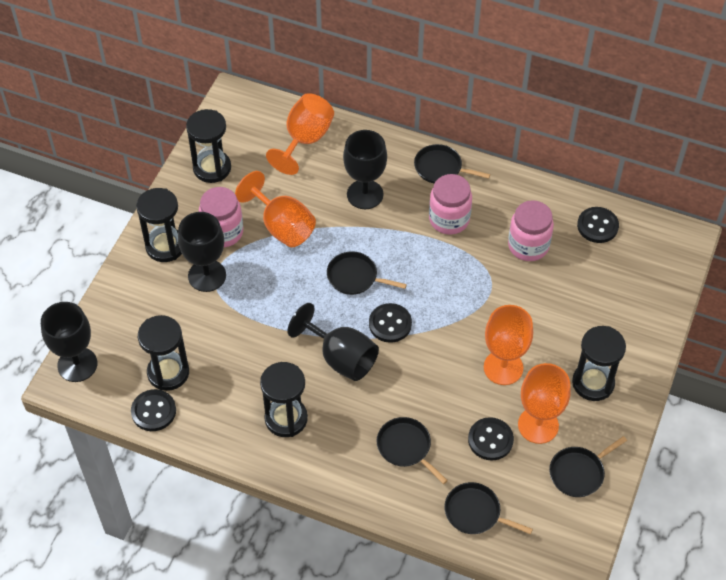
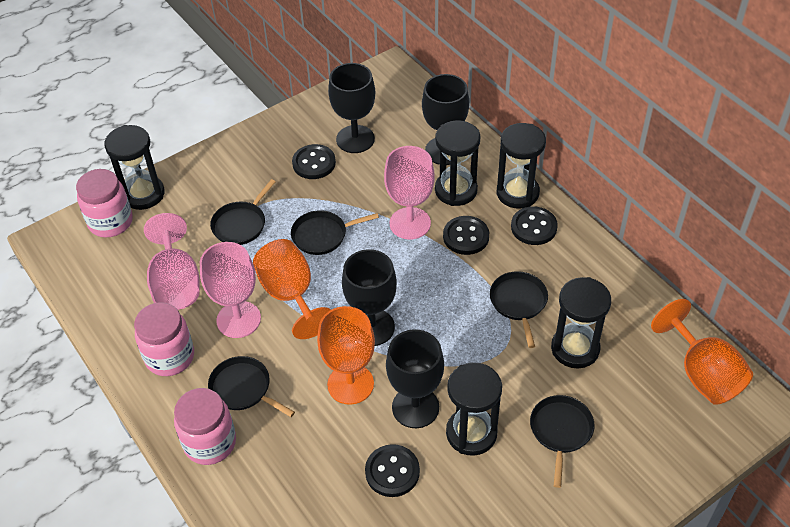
orange goblet: [235,171,316,247] [266,93,334,175] [484,305,533,385] [518,363,571,444] = 4 -> [253,239,331,339] [317,306,375,405] [651,299,753,405] = 3
pink goblet: none = 0 -> [144,213,200,310] [200,242,261,338] [384,146,435,239] = 3

